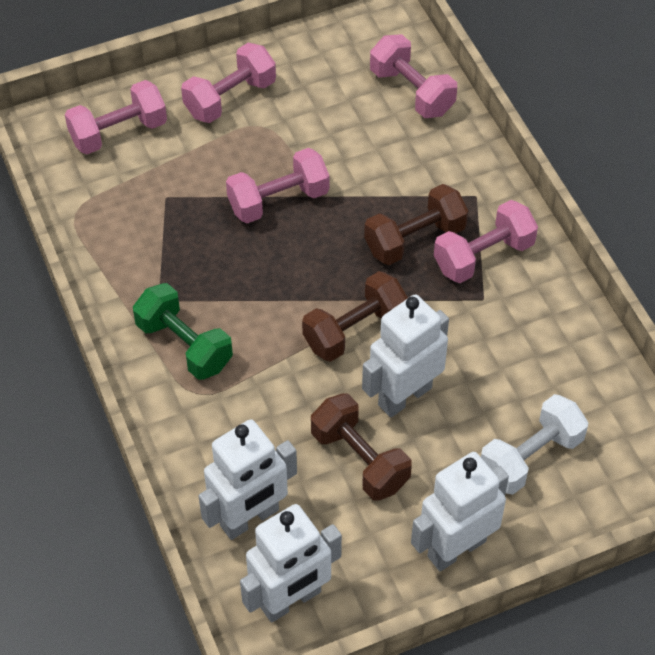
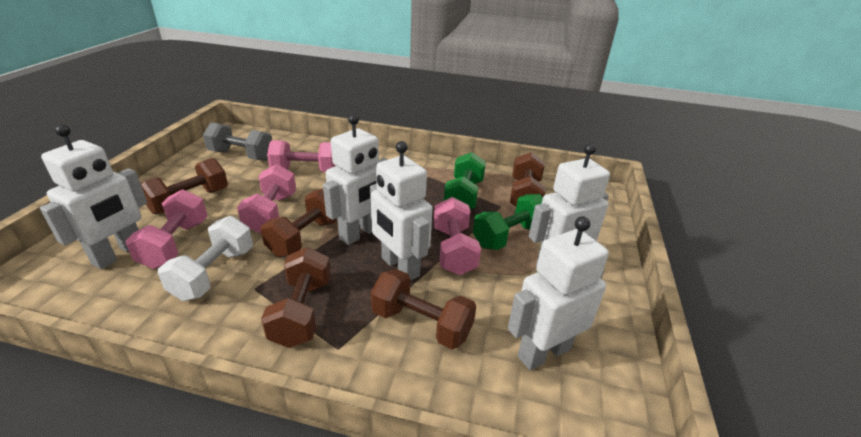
brown dumbbell: [302,271,408,362] [311,393,412,501] [364,184,468,265] = 3 -> [141,158,228,215] [261,189,337,257] [261,247,331,348] [371,269,476,349] [510,152,545,207] = 5
green dumbbell: [133,283,233,380] = 1 -> [444,152,486,209] [473,194,543,250] = 2
grey dumbbell: none = 0 -> [203,122,272,161] = 1
pink dumbbell: [65,80,167,154] [181,43,276,123] [226,148,329,223] [370,34,457,118] [434,200,538,283] = 5 -> [125,189,208,269] [237,164,296,233] [267,140,336,172] [434,197,481,275] = 4
white robot: [199,419,297,540] [240,504,342,623] [362,294,449,418] [411,452,509,571] = 4 -> [40,124,147,269] [323,114,388,245] [370,141,433,281] [508,216,609,370] [529,143,610,266] = 5

